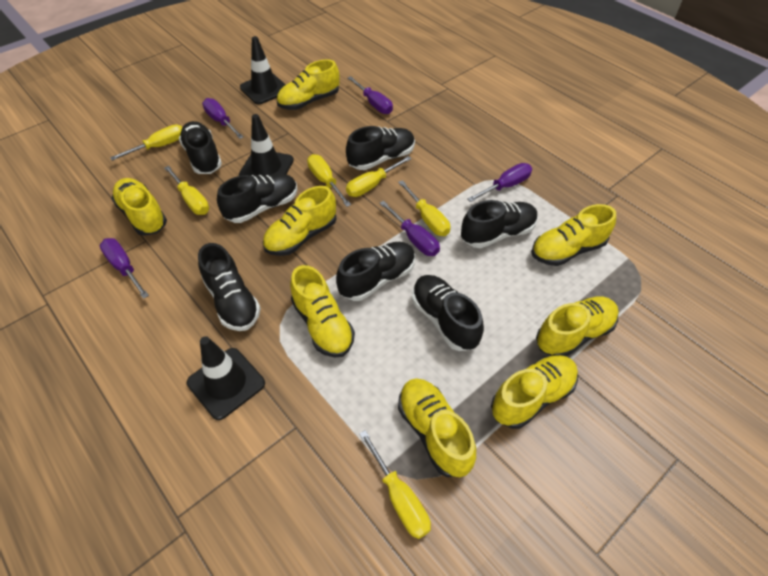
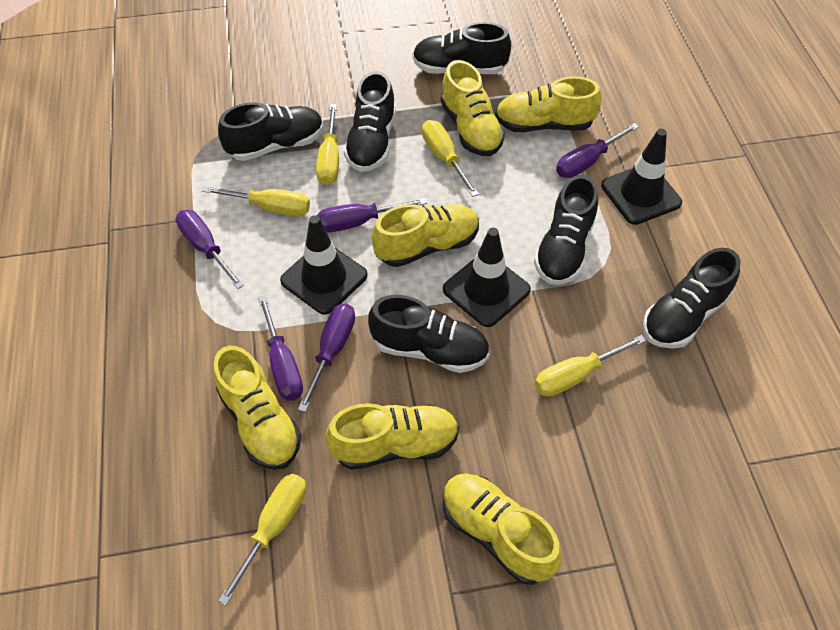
black shoe: [179,121,222,174] [198,243,261,331] [217,174,298,223] [336,242,415,301] [346,126,415,170] [412,275,484,351] [461,200,538,248] = 7 -> [218,102,324,161] [344,71,396,172] [368,295,490,373] [413,22,511,74] [534,175,598,285] [643,248,740,349] = 6
yellow screwdriver: [110,124,182,161] [164,166,209,215] [307,154,351,207] [346,156,412,197] [359,430,431,539] [398,180,450,236] = 6 -> [202,186,310,216] [218,474,306,605] [316,104,339,185] [422,120,479,197] [535,335,646,397] = 5
yellow shoe: [111,178,167,236] [263,186,336,256] [277,59,339,110] [290,265,355,358] [398,378,476,477] [491,355,578,429] [531,204,616,266] [536,297,619,356] = 8 -> [213,345,301,470] [325,403,459,470] [372,204,479,267] [441,60,505,156] [443,473,562,585] [495,76,602,132] = 6

